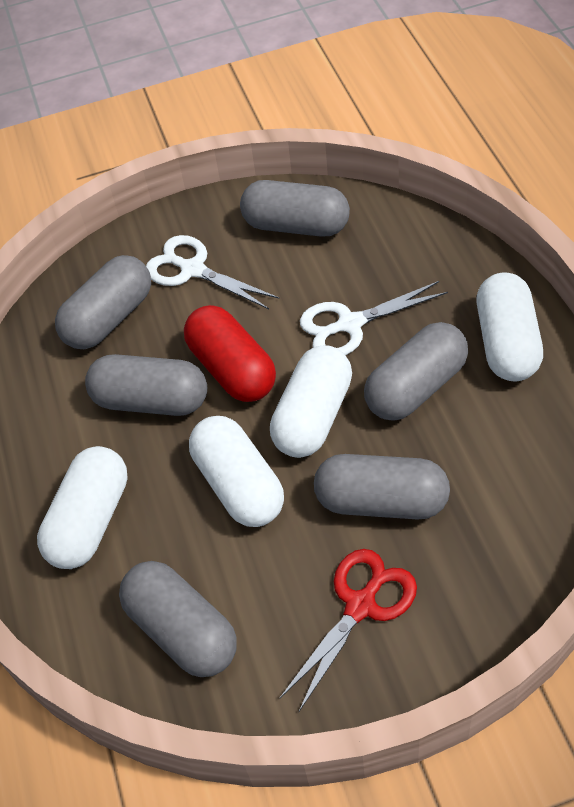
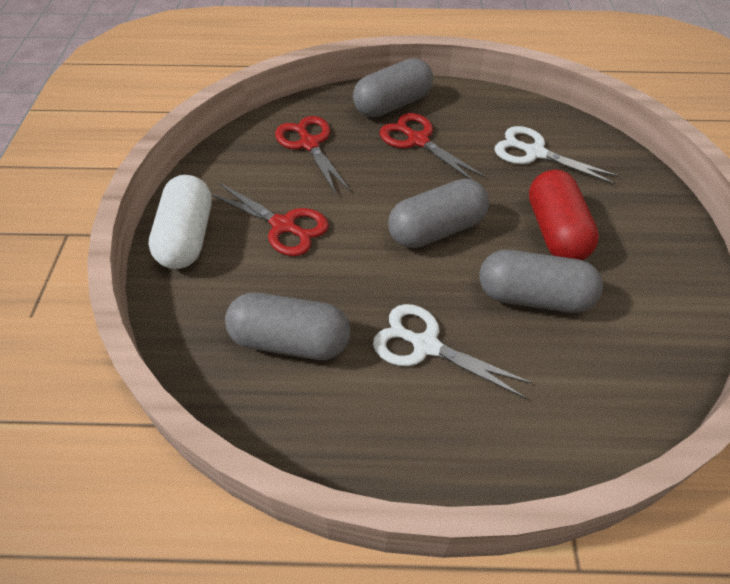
grey capsule: [55,255,151,349] [85,354,207,416] [119,561,237,677] [240,180,350,237] [314,454,450,520] [364,322,468,420] = 6 -> [225,292,350,360] [353,58,433,118] [388,179,489,248] [479,250,603,313] = 4
red scissors: [280,549,417,711] = 1 -> [211,183,329,256] [275,116,351,196] [380,113,485,180] = 3
white capsule: [37,446,128,569] [189,416,284,527] [270,345,352,458] [477,273,543,381] = 4 -> [149,175,212,269] = 1

